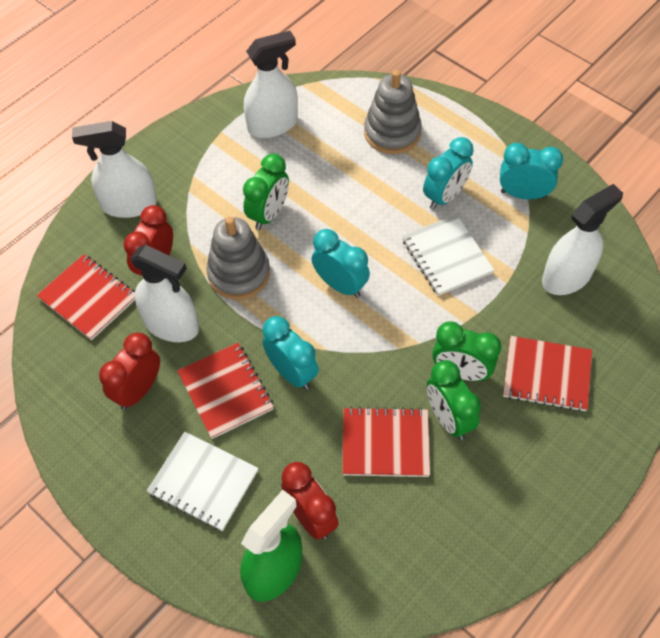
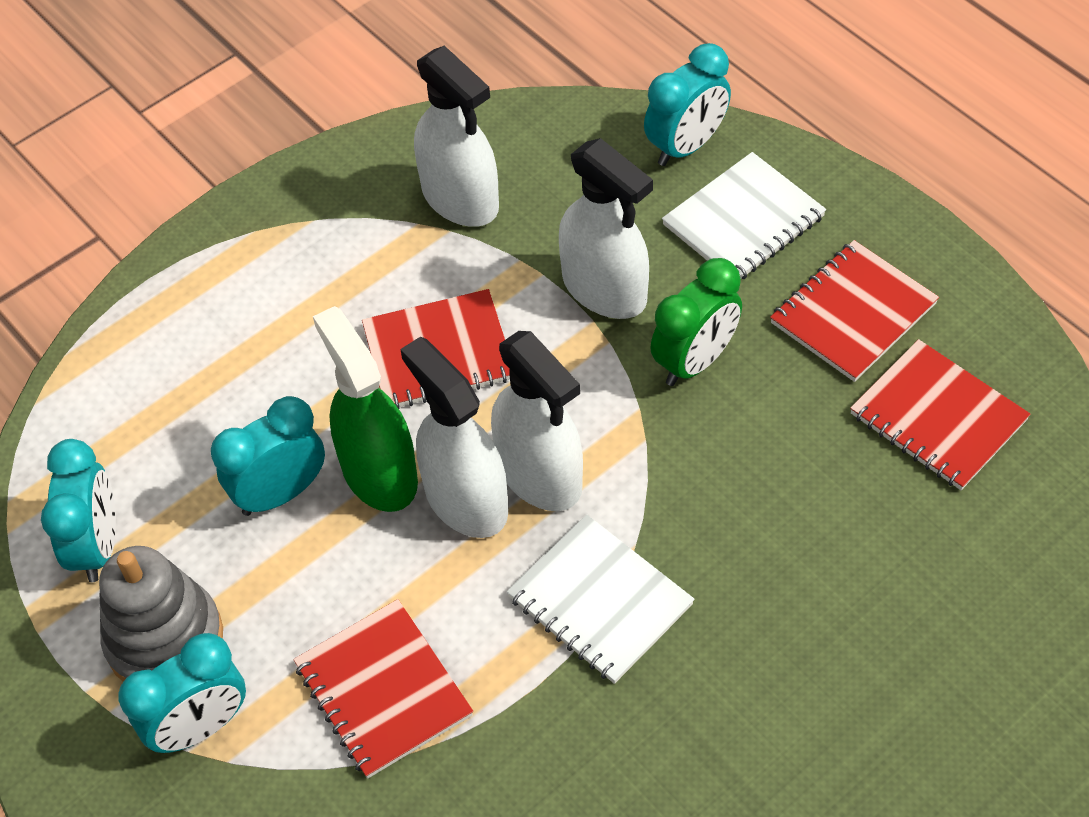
green clock: [243,154,289,230] [427,360,481,440] [432,321,501,381] = 3 -> [650,258,742,386] = 1
grey stacking toy: [206,217,270,300] [364,70,422,154] = 2 -> [99,546,223,682] = 1
red clock: [99,333,160,410] [124,205,173,276] [281,462,339,540] = 3 -> none = 0

